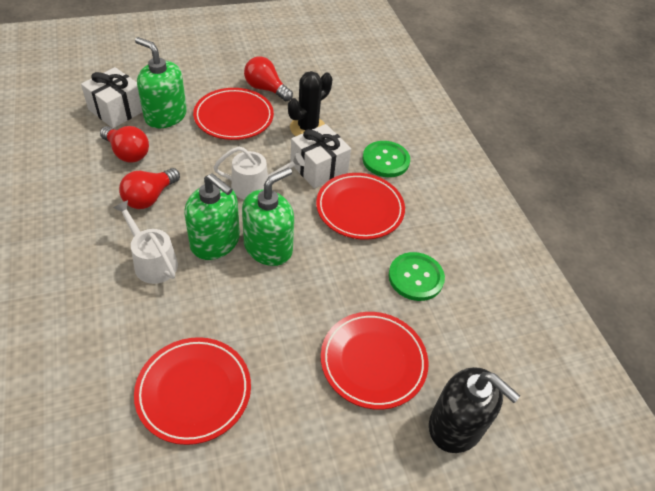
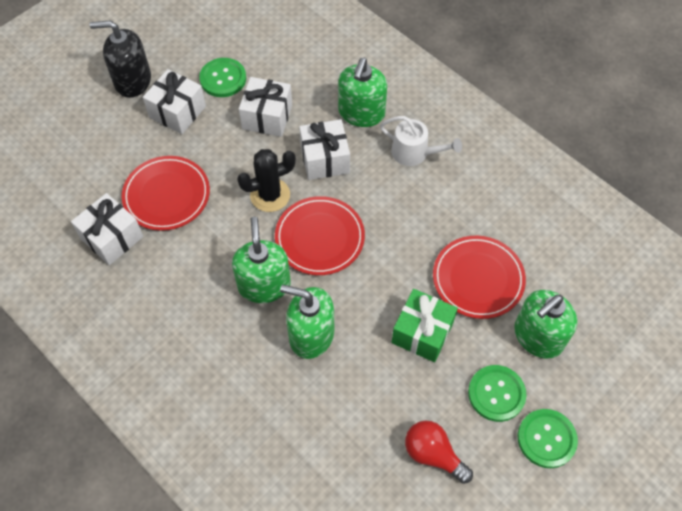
green button: [362,141,410,177] [388,252,445,301] = 2 -> [199,58,246,97] [468,365,527,422] [518,409,578,468] = 3
green gift: none = 0 -> [391,289,458,362] = 1
green soap dispenser: [135,37,187,128] [184,174,240,260] [242,167,294,266] = 3 -> [232,217,291,303] [280,285,334,359] [338,58,387,127] [514,290,577,358] = 4
red light bulb: [100,126,149,162] [119,168,180,209] [244,57,293,101] = 3 -> [405,420,473,484] = 1
red plate: [134,337,251,445] [193,88,274,140] [316,173,405,240] [321,312,428,410] = 4 -> [122,156,210,231] [275,196,365,275] [433,236,526,319] = 3
white gift: [81,67,143,128] [290,124,351,188] = 2 -> [71,193,143,265] [143,69,206,134] [239,77,292,137] [299,119,350,180] = 4
white watering can: [113,200,178,284] [213,146,305,199] = 2 -> [380,116,462,166] = 1

